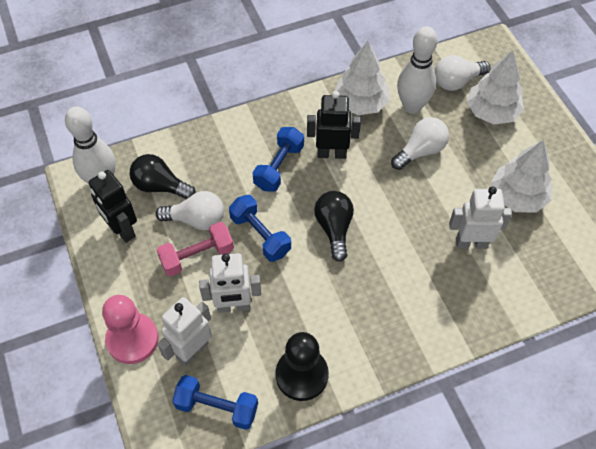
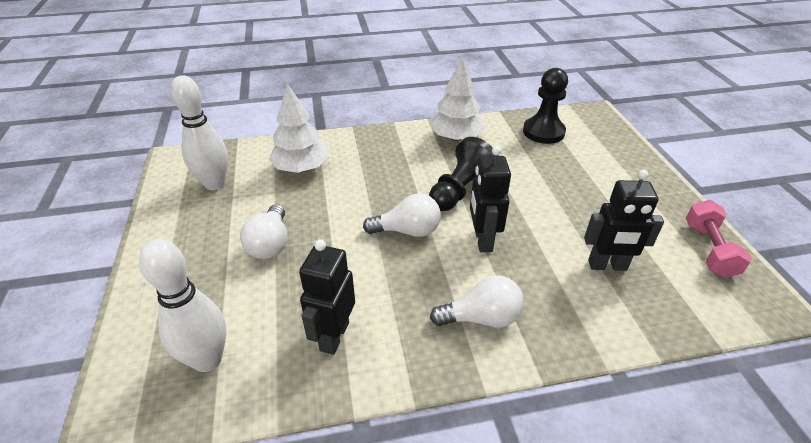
black light bulb: [130,154,196,199] [314,191,354,262] = 2 -> none = 0
black pawn: [276,332,329,401] = 1 -> [429,137,498,211] [523,68,568,144] = 2
black robot: [89,170,137,243] [307,91,361,159] = 2 -> [299,239,355,355] [470,146,511,252] [584,170,664,271] = 3
blue dumbbell: [172,375,258,430] [229,195,291,262] [253,127,304,192] = 3 -> none = 0
pink pawn: [102,295,158,364] = 1 -> none = 0
white robot: [157,297,212,367] [199,253,261,313] [449,186,512,249] = 3 -> none = 0
white tree: [334,41,390,115] [467,50,524,125] [491,140,552,213] = 3 -> [269,83,329,173] [429,56,485,141] = 2

